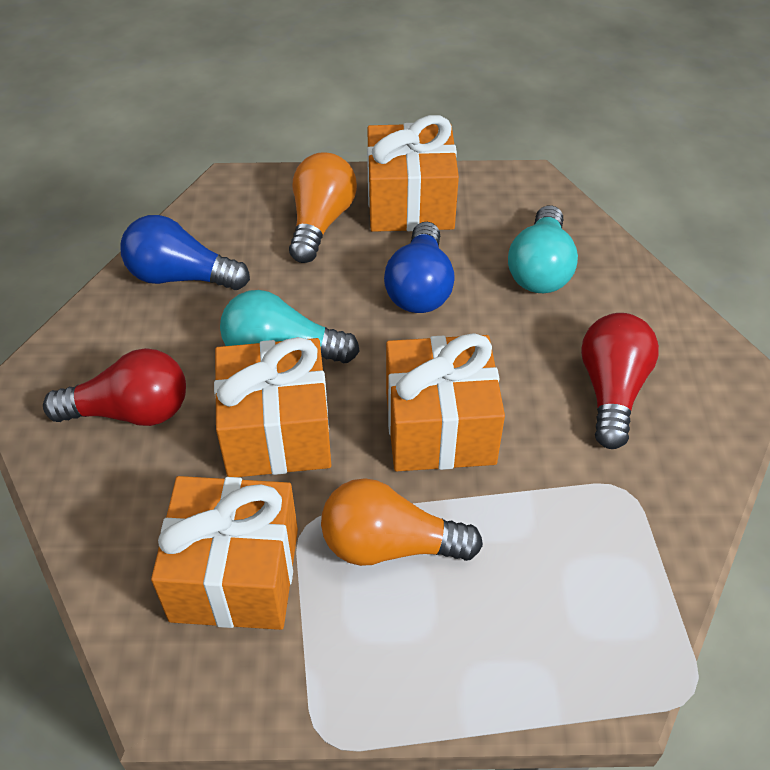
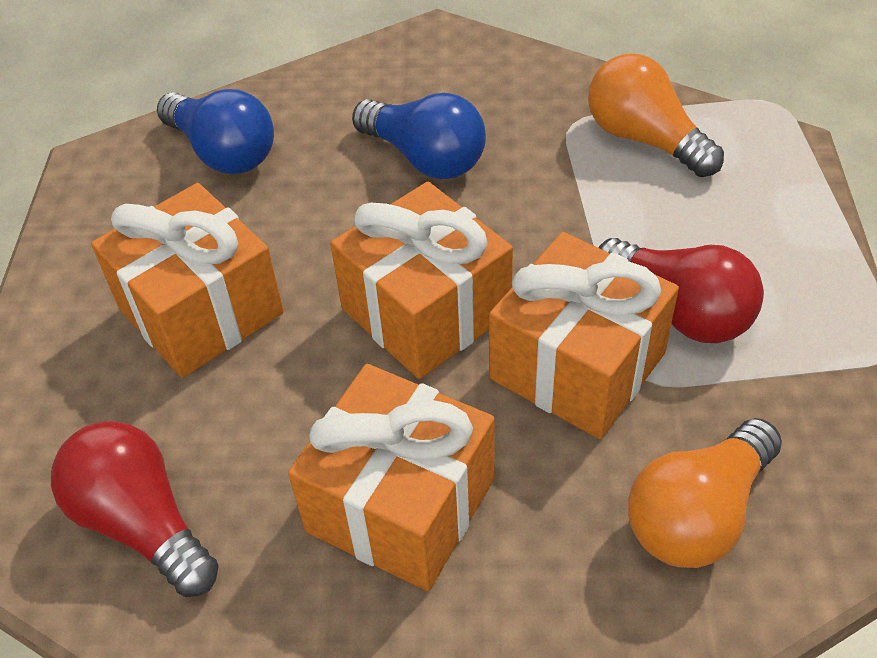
turquoise light bulb: [220,290,360,363] [508,205,578,293] = 2 -> none = 0

